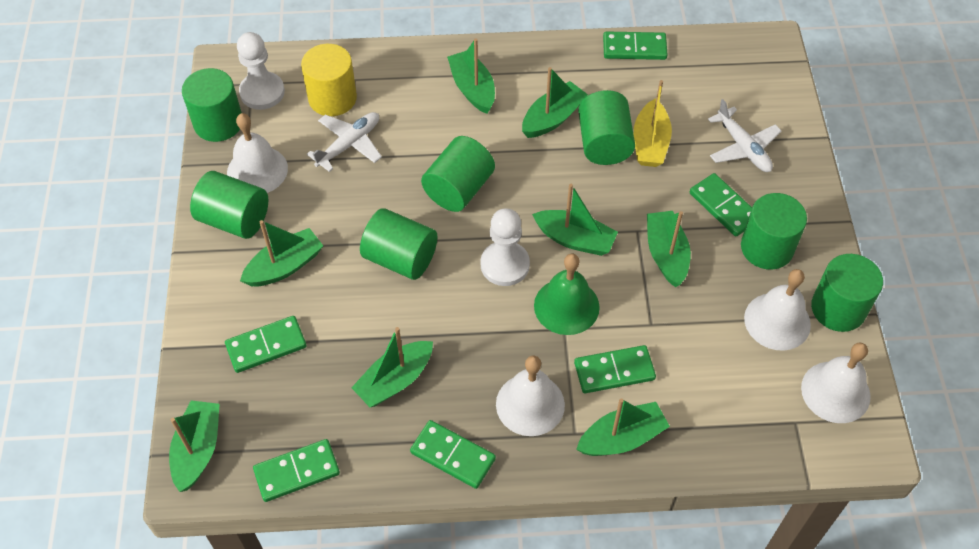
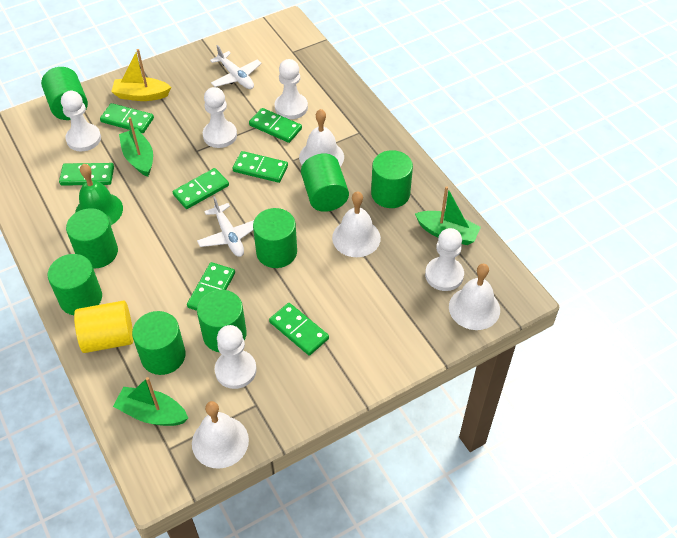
green boat: [169,401,220,492] [240,220,323,286] [351,327,433,407] [447,38,495,114] [522,67,588,138] [532,184,618,256] [576,398,670,456] [647,211,691,287] = 8 -> [113,377,188,426] [119,117,153,177] [415,186,481,245] = 3
green cylinder: [182,68,242,142] [190,171,268,239] [360,208,437,280] [421,136,495,212] [578,90,635,165] [741,193,807,270] [811,254,883,332] = 7 -> [41,67,88,120] [48,254,102,315] [66,208,118,269] [132,311,186,375] [197,290,247,352] [253,208,297,268] [301,153,349,212] [371,150,413,208] = 8
green domino: [225,316,307,373] [253,439,340,502] [410,420,496,489] [574,345,656,393] [603,31,668,60] [690,173,752,236] = 6 -> [59,163,114,186] [100,103,154,133] [173,168,229,209] [187,262,235,311] [233,151,288,183] [249,108,302,143] [269,303,329,355] = 7
white pawn: [237,32,285,110] [481,208,530,286] = 2 -> [61,91,101,151] [203,87,237,148] [215,325,257,389] [275,59,308,119] [425,228,464,291] = 5

